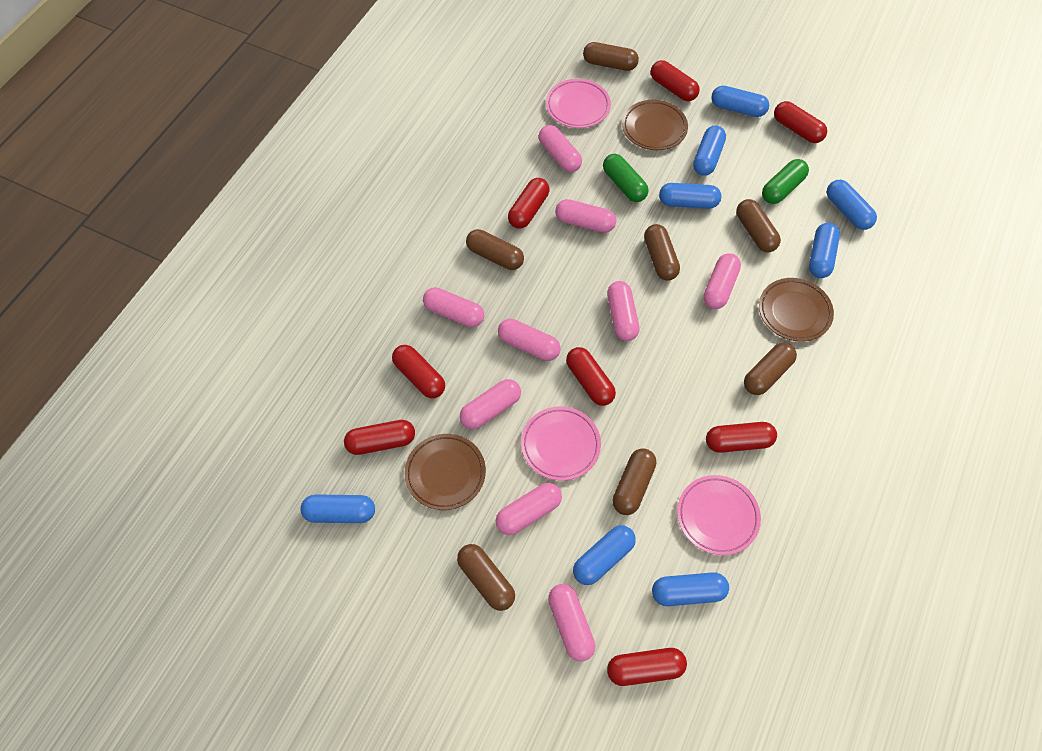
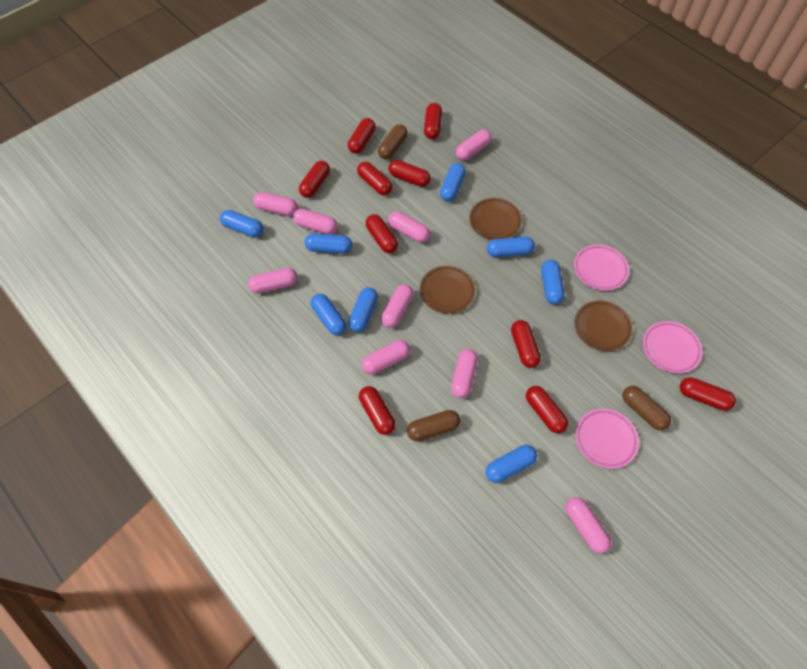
brown capsule: [457,544,515,611] [466,229,524,270] [583,42,639,71] [613,448,656,515] [644,224,680,281] [736,199,781,252] [744,343,797,395] = 7 -> [378,124,408,159] [407,410,460,441] [622,386,671,430] = 3
green capsule: [603,154,649,202] [762,159,809,204] = 2 -> none = 0
red capsule: [344,420,415,455] [392,345,445,398] [508,178,550,228] [566,347,616,406] [607,648,687,686] [651,60,700,101] [706,422,777,453] [774,101,827,143] = 8 -> [299,161,330,198] [348,118,375,154] [357,162,392,195] [359,386,395,435] [366,214,398,253] [389,160,431,187] [424,103,442,139] [511,320,541,368] [526,386,568,433] [680,377,736,411] = 10

